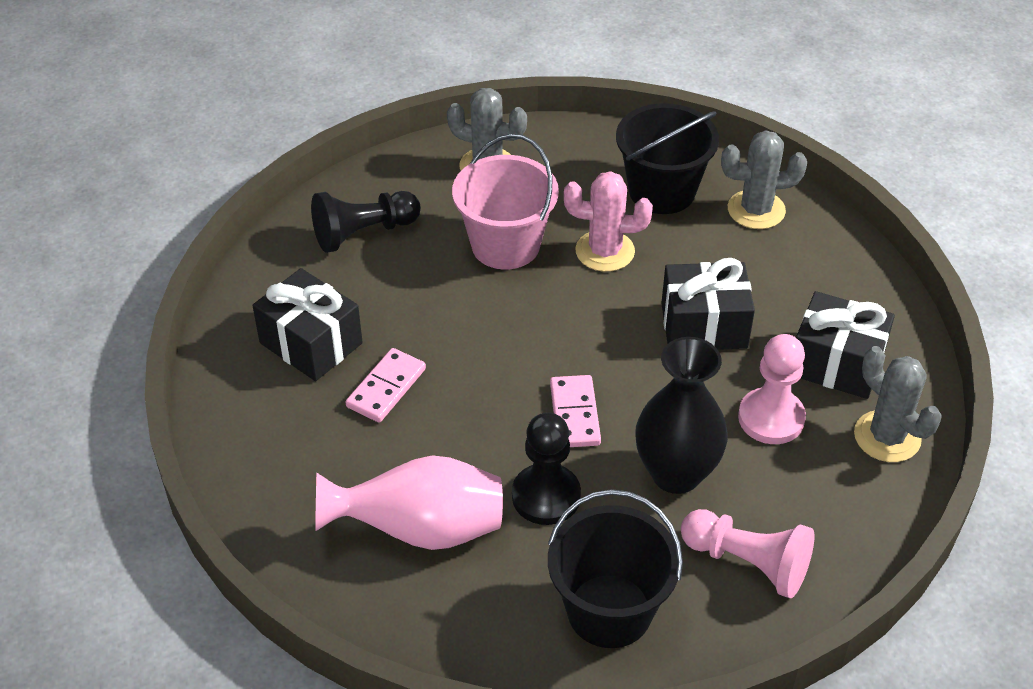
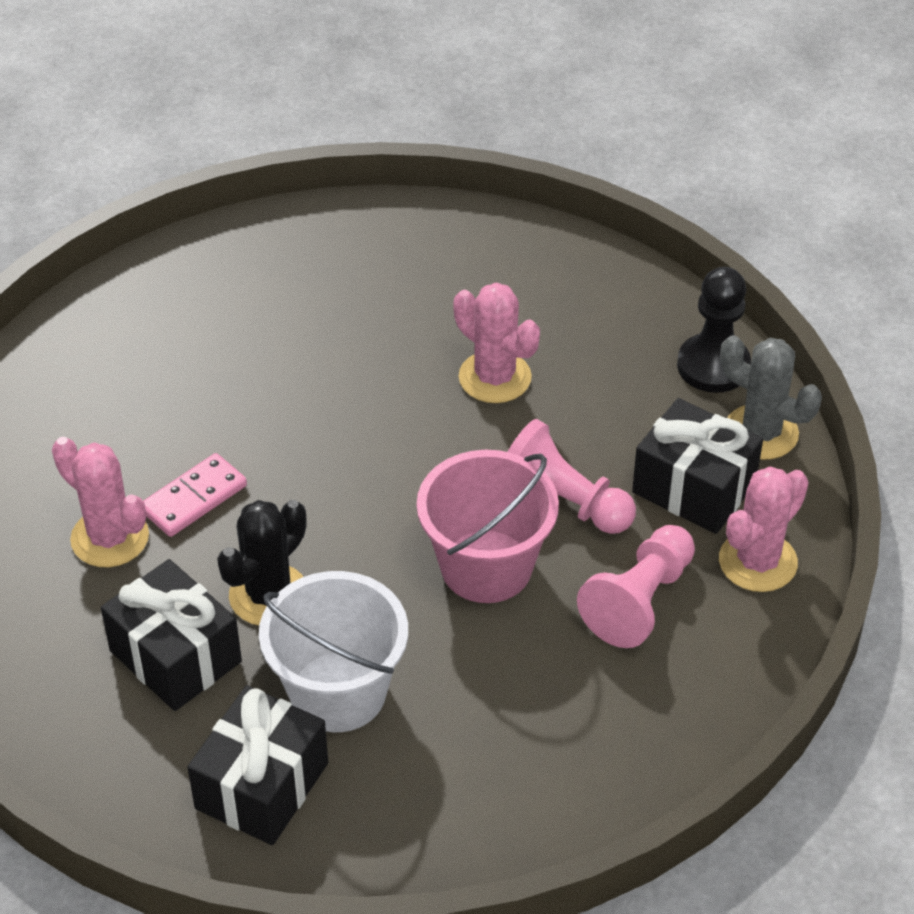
black bucket: [548,489,683,648] [616,103,719,214] = 2 -> none = 0
black cactus: none = 0 -> [217,500,306,625] = 1
black pawn: [311,191,421,253] [512,412,581,525] = 2 -> [677,267,751,393] = 1
black vase: [635,337,728,494] = 1 -> none = 0
grey cactus: [447,88,527,170] [721,130,807,229] [854,346,942,462] = 3 -> [720,335,822,460] = 1
pink cactus: [564,171,653,272] = 1 -> [52,437,149,567] [453,282,540,403] [719,466,809,592] = 3
pink domino: [346,348,426,423] [550,375,601,447] = 2 -> [143,453,247,537] = 1
pink vase: [315,455,503,550] = 1 -> none = 0
white bucket: none = 0 -> [259,571,408,732] = 1

